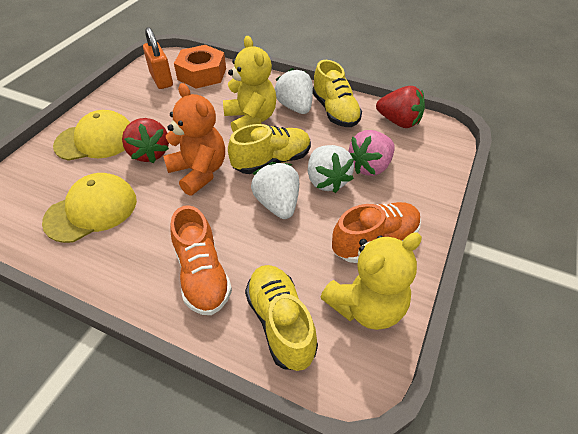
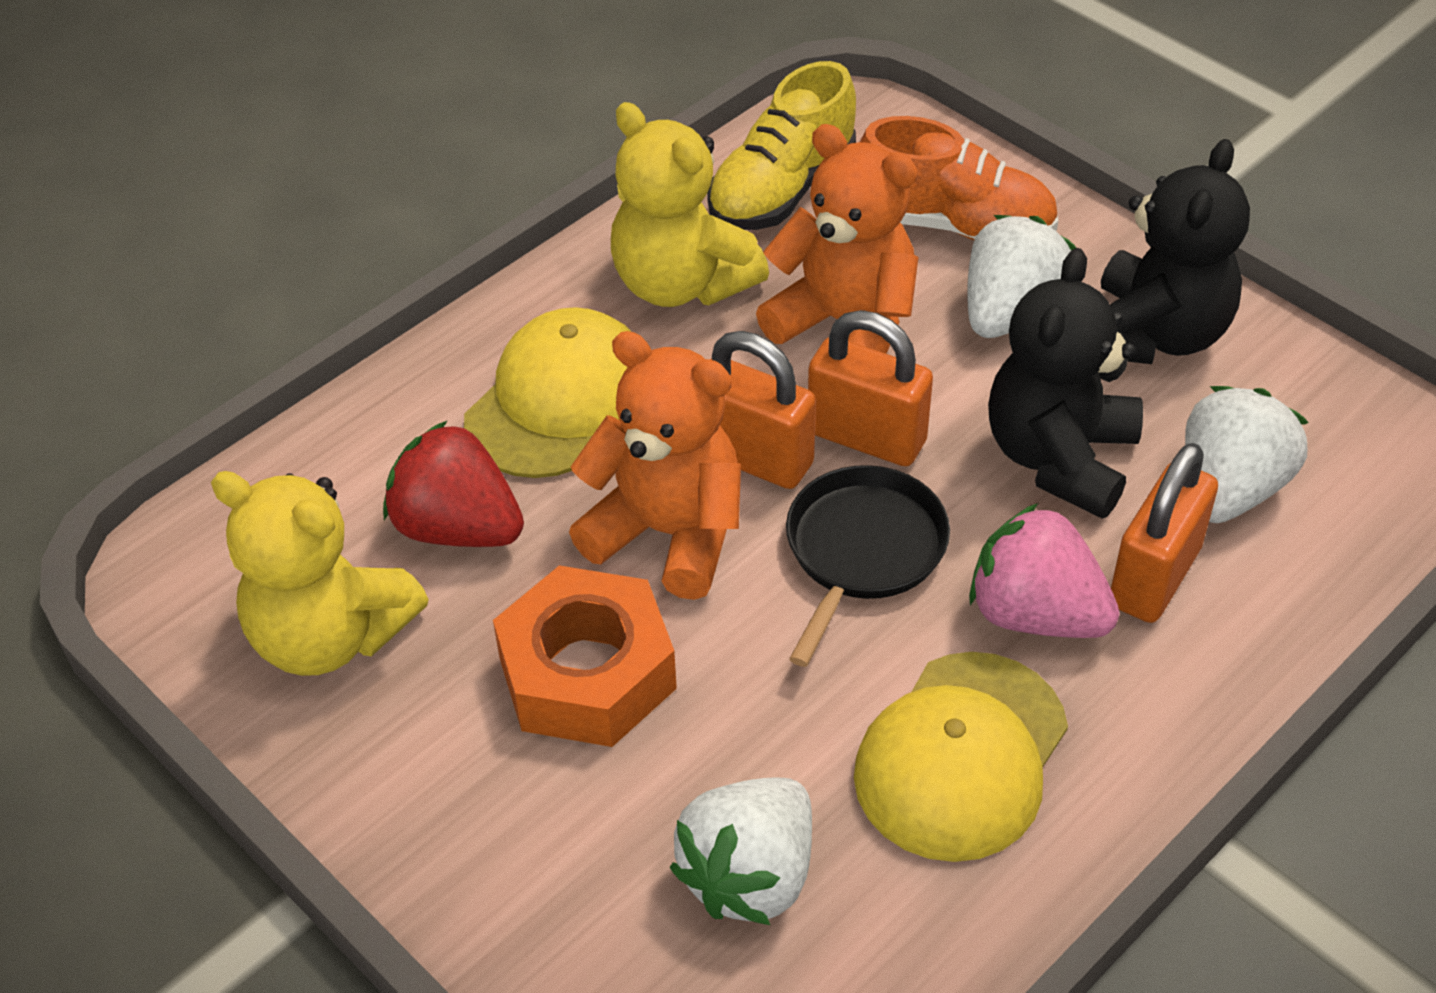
black pan: none = 0 -> [786,465,950,667] = 1
black teddy bear: none = 0 -> [988,248,1143,519] [1101,139,1250,364] = 2
orange padlock: [143,27,173,89] = 1 -> [710,331,816,489] [808,310,933,466] [1111,443,1218,623] = 3
orange shoe: [170,205,232,315] [332,202,421,263] = 2 -> [860,116,1058,240] = 1
orange teddy bear: [163,83,225,196] = 1 -> [569,331,741,600] [756,124,918,354] = 2
red strawberry: [122,118,169,163] [376,86,425,128] = 2 -> [383,420,524,547] = 1
yellow shoe: [228,124,311,174] [245,265,318,371] [313,60,362,127] = 3 -> [707,61,856,230] = 1

